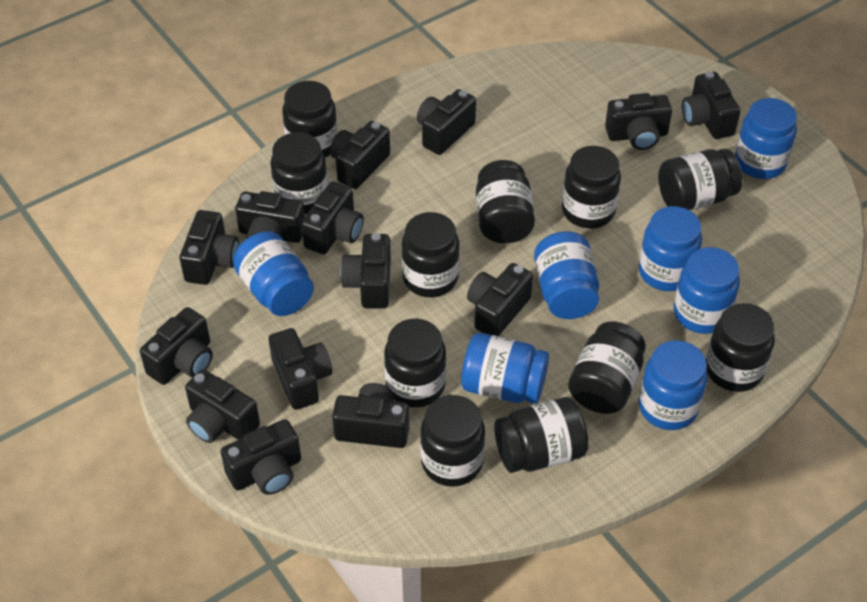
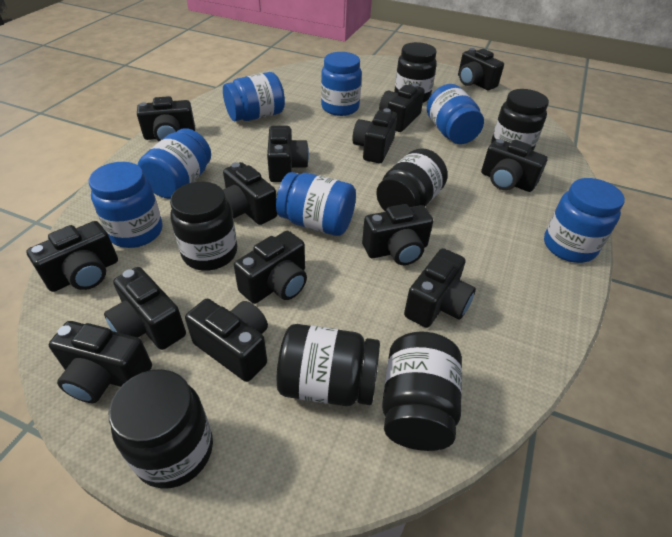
black jar: [270,132,328,214] [282,81,338,158] [384,319,446,408] [401,212,460,297] [420,395,485,487] [476,160,535,243] [494,397,589,473] [562,146,621,229] [568,322,646,414] [658,149,742,210] [706,303,775,392] = 11 -> [109,369,213,488] [170,182,237,271] [277,324,380,406] [376,148,448,212] [382,332,462,451] [394,42,437,103] [491,89,549,151] = 7

